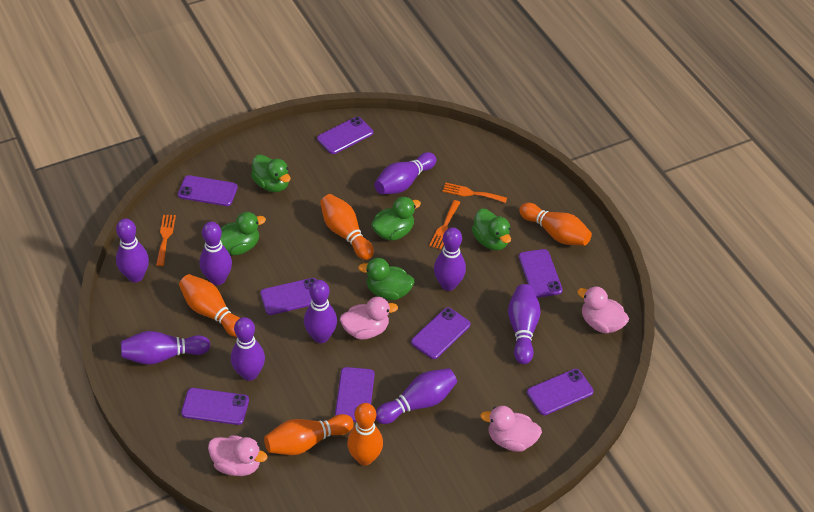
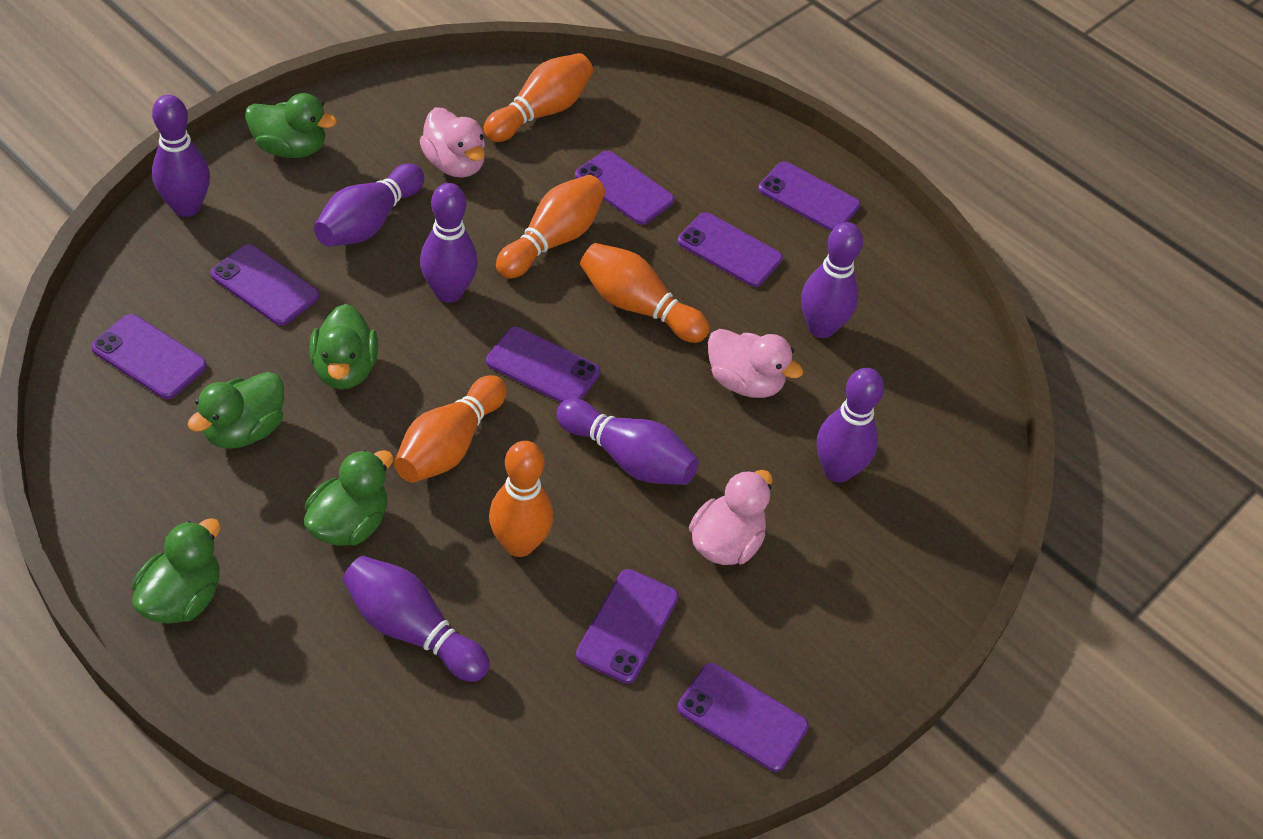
orange fork: [156,215,176,266] [429,200,461,250] [443,183,507,203] = 3 -> none = 0
pink duck: [208,435,267,476] [340,297,398,340] [480,406,542,452] [577,286,629,333] = 4 -> [419,107,485,178] [689,470,772,565] [708,329,803,398] = 3
purple bowling pin: [116,218,149,282] [121,331,210,365] [199,222,232,285] [231,317,265,381] [304,280,337,343] [374,152,436,194] [376,368,457,424] [434,227,466,291] [508,284,541,364] = 9 -> [152,95,210,217] [314,164,424,247] [342,556,490,682] [420,183,478,303] [556,399,699,485] [801,222,863,338] [817,368,884,483] = 7

